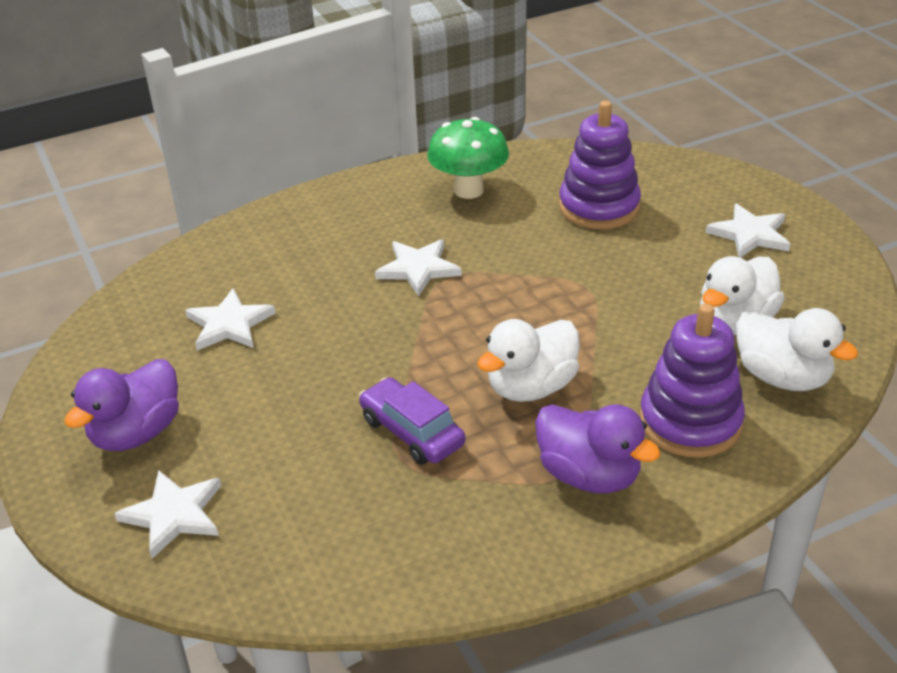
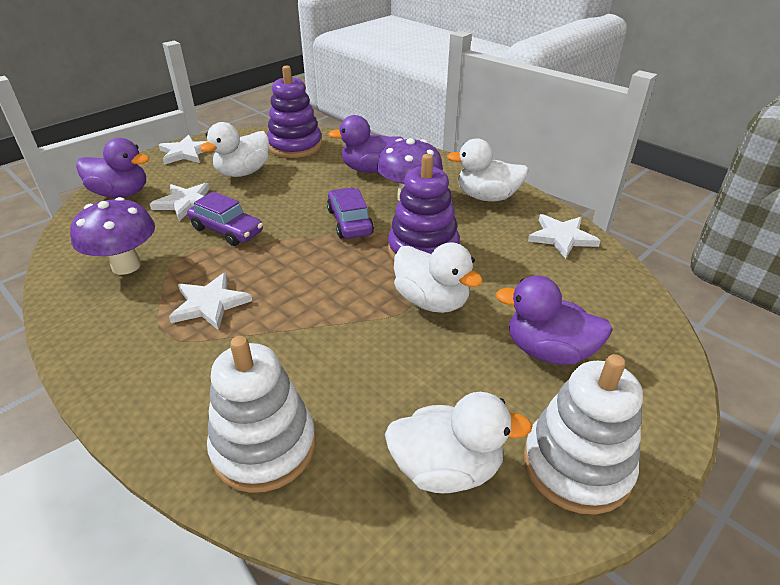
green mushroom: [427,117,509,199] = 1 -> none = 0
purple car: [359,377,465,465] = 1 -> [187,191,263,246] [327,187,374,239] = 2
purple duck: [64,359,179,451] [535,404,661,493] = 2 -> [76,138,149,198] [328,115,404,173] [496,275,613,365] = 3
purple mushroom: none = 0 -> [70,197,155,275] [377,138,443,201] = 2
white duck: [477,319,580,402] [700,256,785,335] [736,308,858,391] = 3 -> [200,122,269,177] [385,392,532,493] [394,243,483,313] [447,138,529,201] = 4
white stacking toy: none = 0 -> [207,336,316,493] [523,354,643,515] = 2

